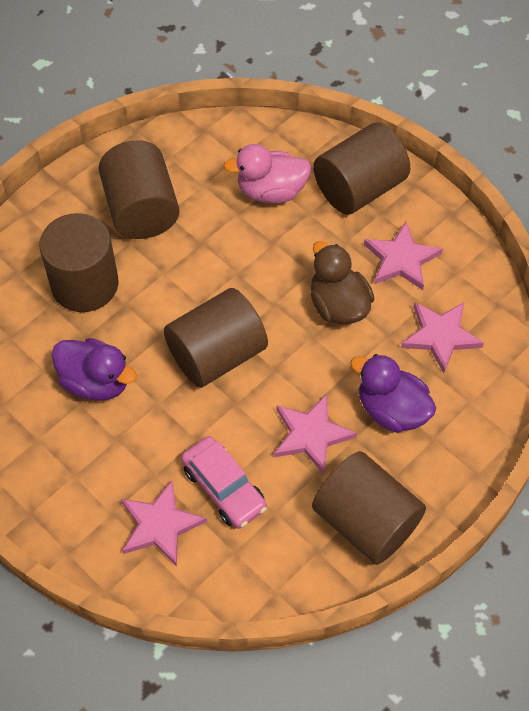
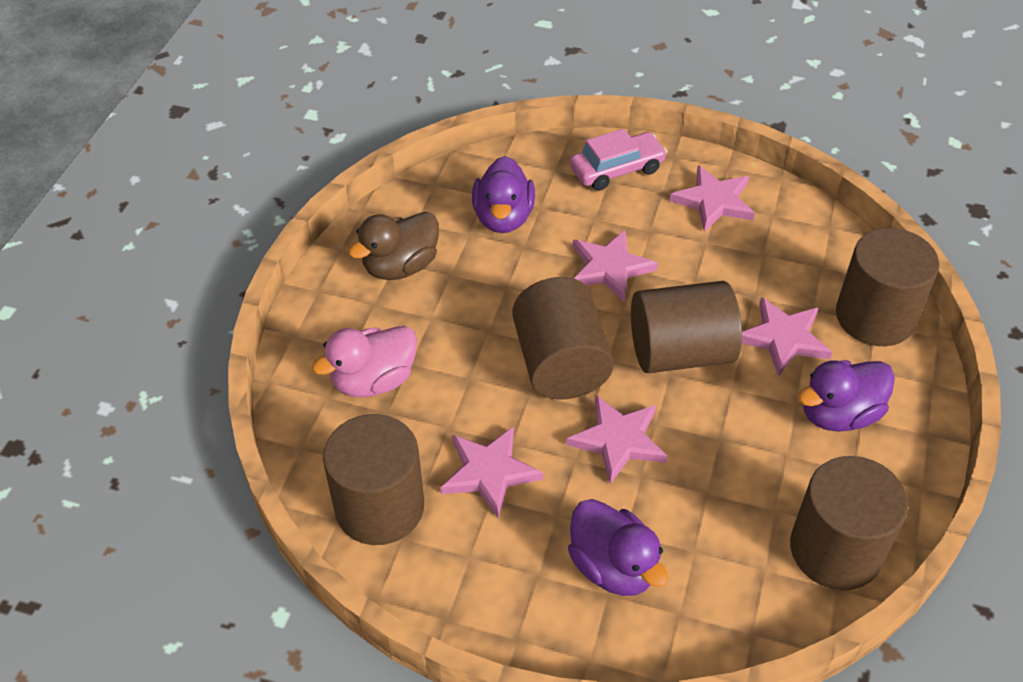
pink star: [121,480,207,566] [274,394,357,474] [364,222,443,290] [401,302,484,373] = 4 -> [440,426,543,518] [566,395,668,484] [573,230,658,302] [670,165,755,232] [742,297,832,377] = 5
purple duck: [52,338,137,401] [350,354,436,433] = 2 -> [472,156,535,233] [568,499,668,596] [798,360,895,432] = 3

